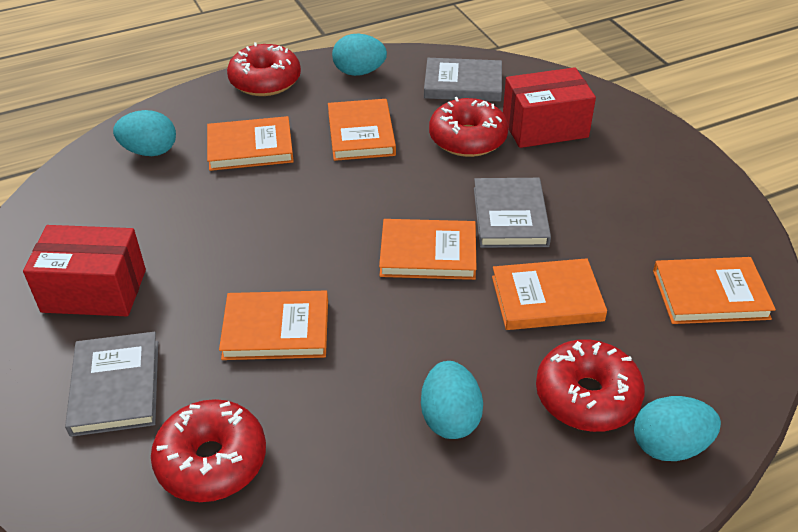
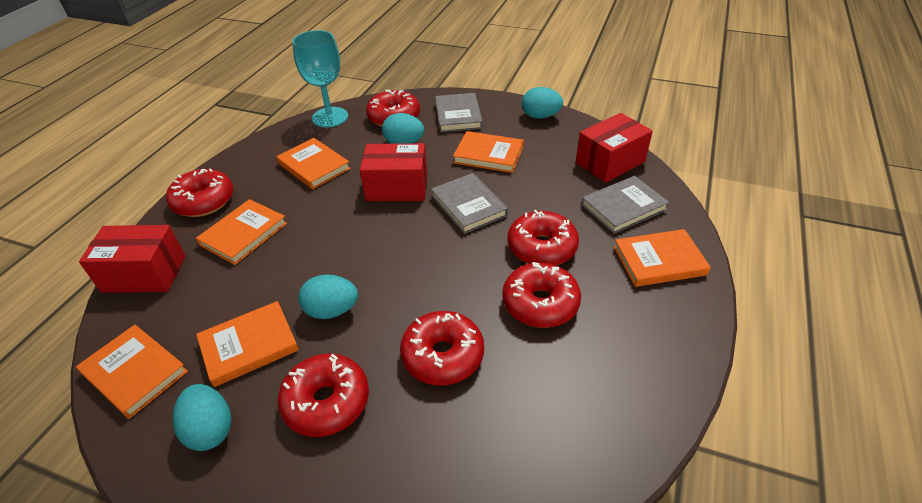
red box: [23,225,146,316] [503,67,596,148] = 2 -> [79,225,185,293] [360,143,428,201] [576,113,653,183] = 3
red donut: [151,399,266,502] [227,42,301,96] [429,97,509,157] [536,339,645,432] = 4 -> [166,168,233,217] [278,353,369,437] [366,90,420,127] [400,311,484,385] [503,262,581,328] [508,210,579,265] = 6
turquoise goblet: none = 0 -> [292,30,348,128] = 1

